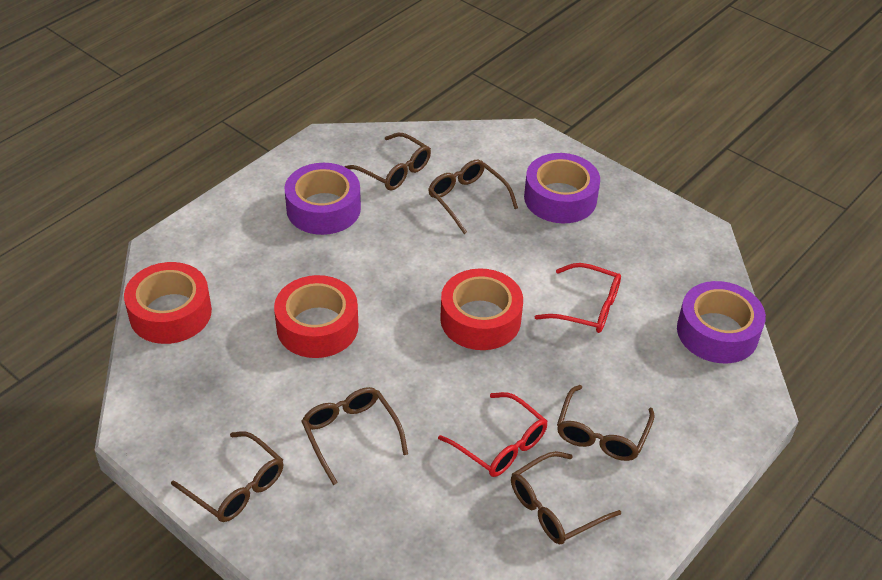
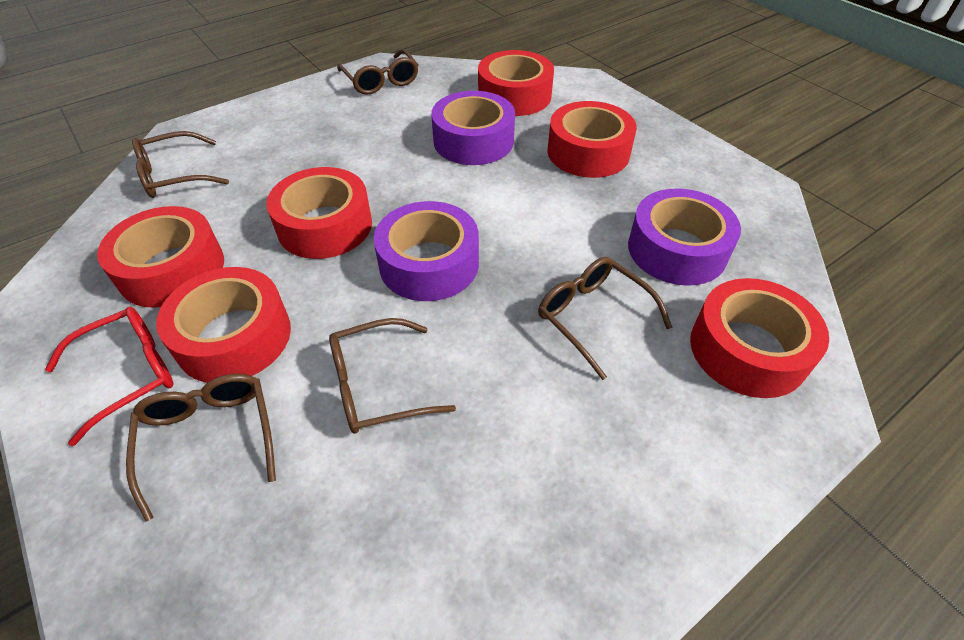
brown glasses: [171,431,283,522] [301,387,408,485] [344,133,431,191] [428,160,518,234] [511,451,621,545] [557,385,655,461] = 6 -> [126,374,276,522] [132,131,229,198] [329,318,456,434] [337,49,418,95] [538,257,673,380] = 5
red glasses: [438,392,547,477] [535,263,621,333] = 2 -> [45,307,174,446] = 1
red tape: [124,262,212,344] [274,275,359,358] [440,268,523,350] = 3 -> [97,206,224,308] [156,267,291,383] [267,167,372,259] [478,50,554,116] [547,101,637,178] [690,278,829,398] = 6

